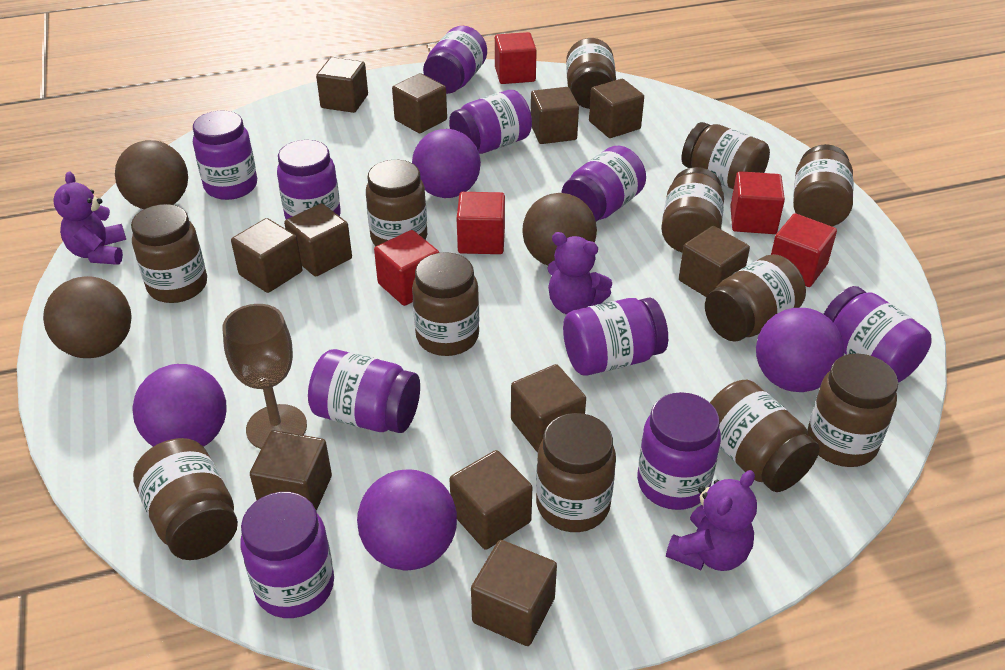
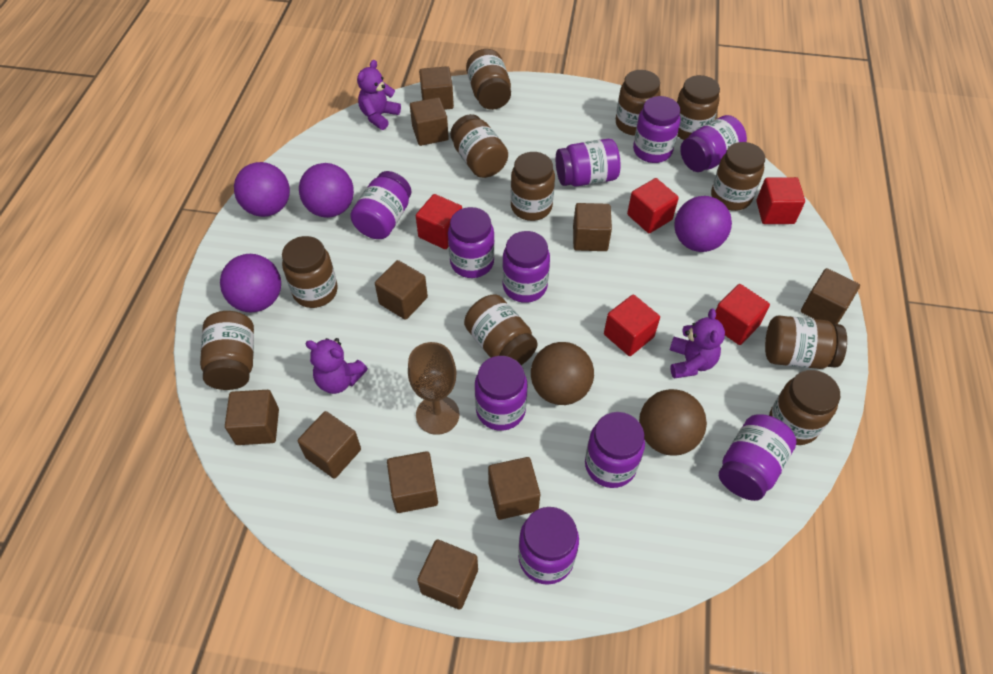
brown ball: [43,276,132,358] [115,140,188,209] [522,193,597,265] = 3 -> [531,342,594,405] [639,389,707,456] = 2
brown cube: [231,218,302,293] [250,430,332,511] [284,203,352,277] [316,57,368,113] [392,73,447,133] [449,450,532,550] [471,540,557,646] [511,364,586,452] [531,87,579,144] [589,79,644,138] [679,226,750,297] = 11 -> [225,390,279,445] [298,411,361,479] [375,260,428,320] [387,451,438,513] [410,97,449,146] [417,539,478,610] [419,66,454,110] [488,457,540,520] [573,203,612,251] [801,268,860,324] = 10
brown jar: [131,204,207,303] [133,438,238,560] [366,160,427,246] [412,252,479,356] [536,413,616,532] [566,38,616,109] [661,167,724,253] [682,122,770,189] [705,254,806,342] [710,380,819,492] [793,144,853,226] [807,353,898,467] = 12 -> [200,311,254,390] [282,236,338,308] [450,114,508,178] [464,295,538,365] [466,49,511,110] [511,152,555,221] [616,70,661,136] [677,75,720,140] [711,142,765,211] [765,316,847,369] [769,370,840,445] = 11

